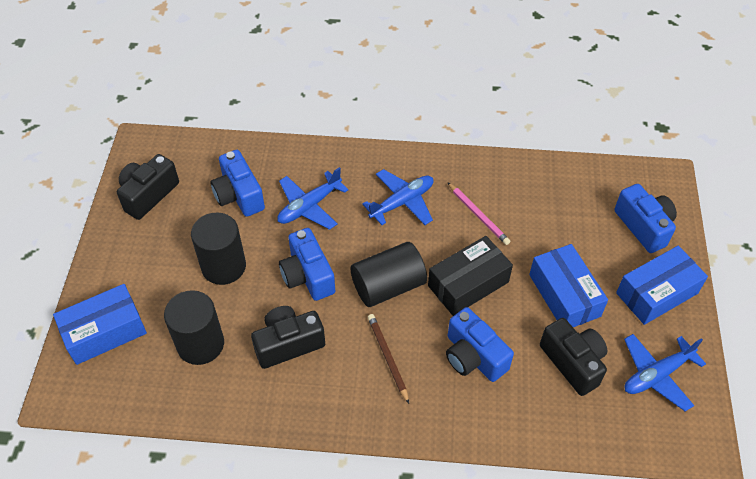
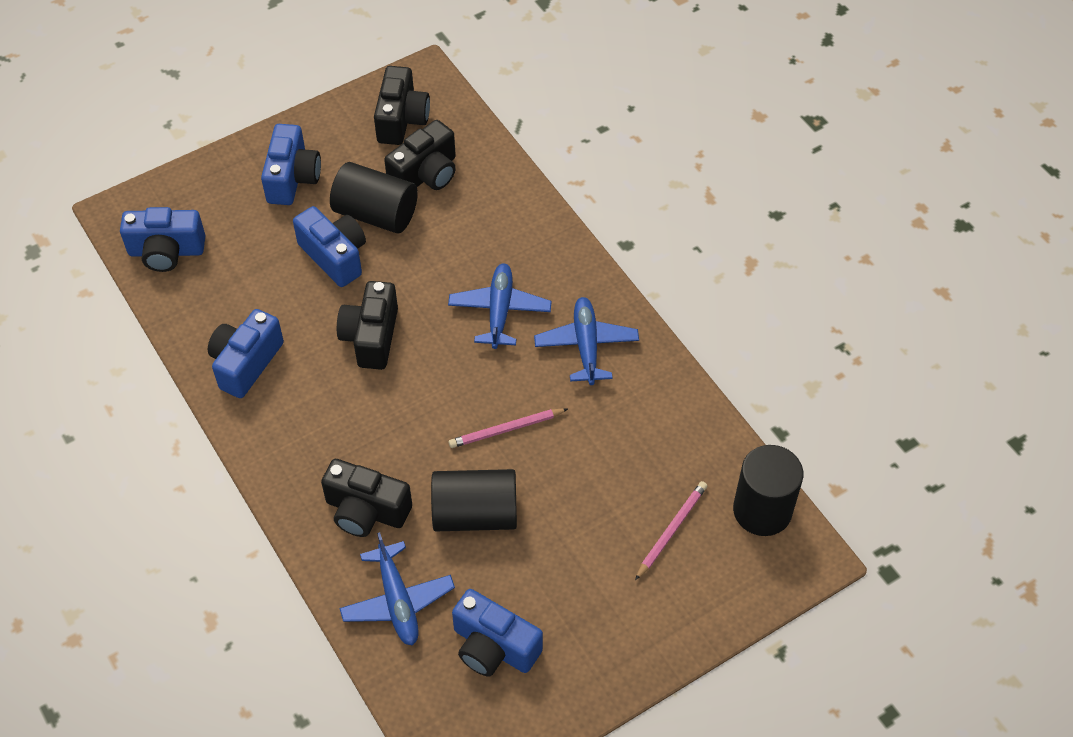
black box: [428,236,513,316] = 1 -> none = 0
black camera: [117,154,179,220] [251,306,325,369] [540,318,607,396] = 3 -> [321,459,412,537] [337,281,398,370] [374,66,430,145] [384,120,456,190] = 4
blue box: [53,284,147,365] [529,244,608,327] [616,246,708,325] = 3 -> none = 0
blue camera: [210,150,265,217] [279,228,335,301] [446,307,514,382] [614,184,677,253] = 4 -> [120,207,205,272] [208,309,284,398] [261,124,321,205] [293,206,366,287] [452,589,543,677] = 5
brown pencil: [368,314,409,404] = 1 -> none = 0
pink pencil: [447,182,510,245] = 1 -> [449,408,568,448] [635,481,707,580] = 2

